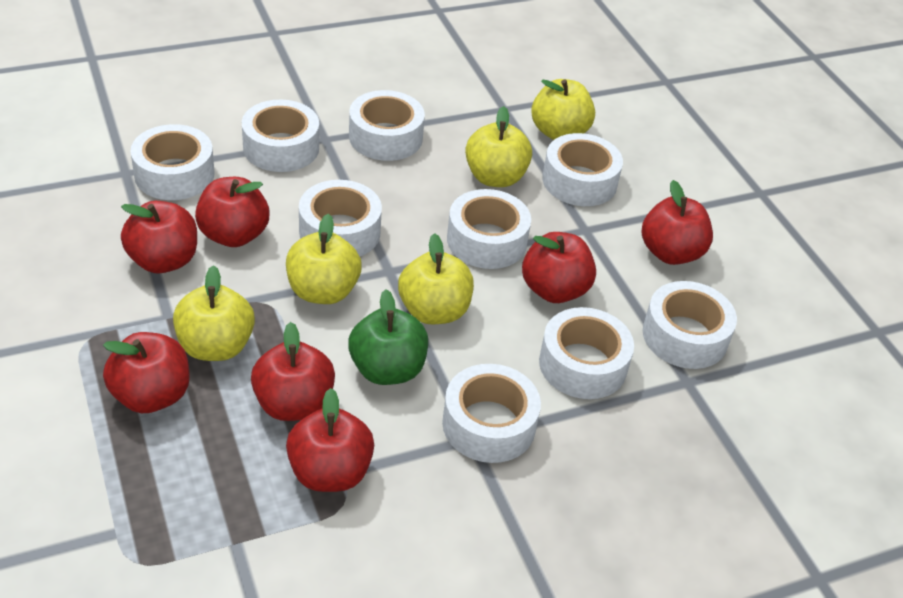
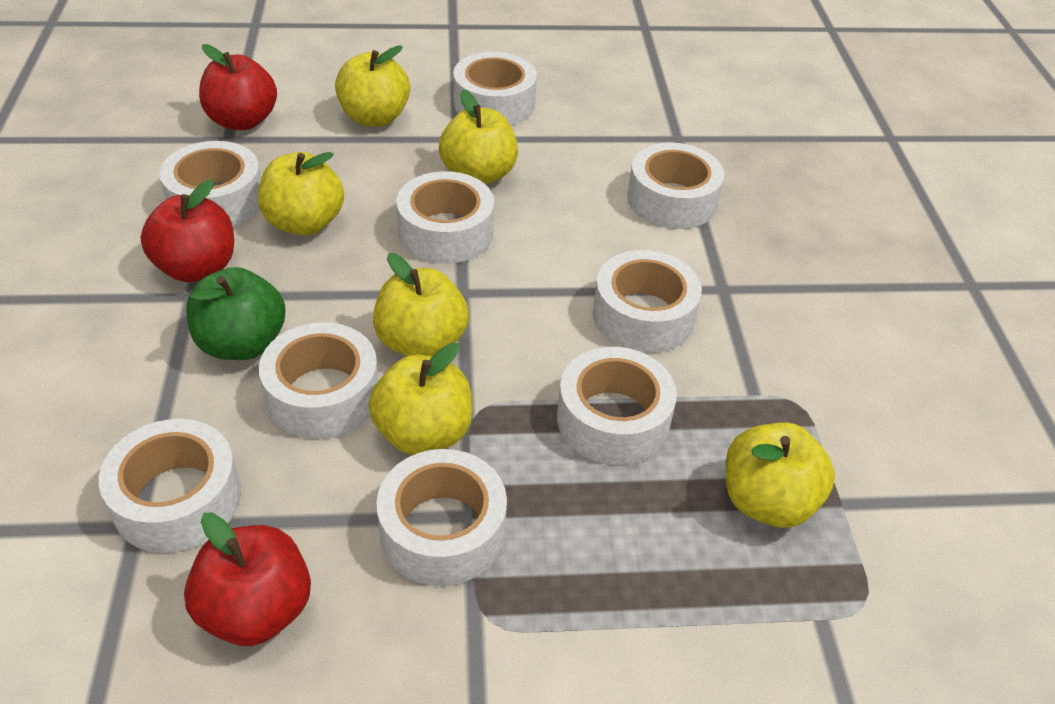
red apple: [103,332,190,413] [121,201,197,273] [195,177,270,247] [251,322,335,421] [286,388,374,492] [522,232,596,303] [642,180,713,265] = 7 -> [141,179,234,282] [184,513,311,646] [199,44,277,130] = 3
yellow apple: [173,265,255,361] [286,214,362,304] [398,233,474,324] [465,106,532,187] [531,79,595,140] = 5 -> [258,152,344,236] [335,45,410,127] [369,343,472,455] [373,253,469,357] [439,90,518,185] [725,422,835,528] = 6

